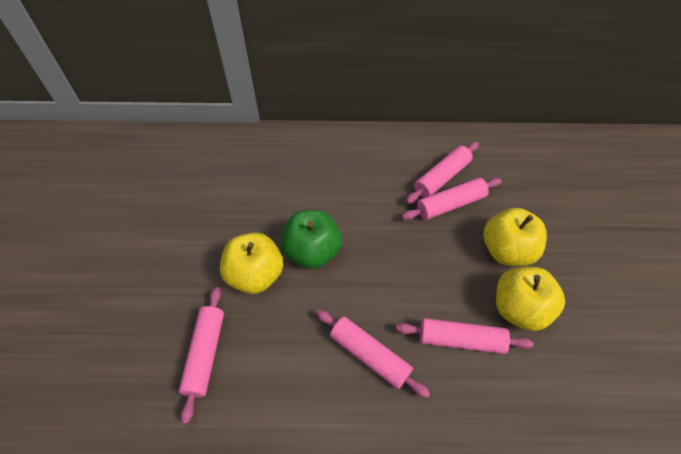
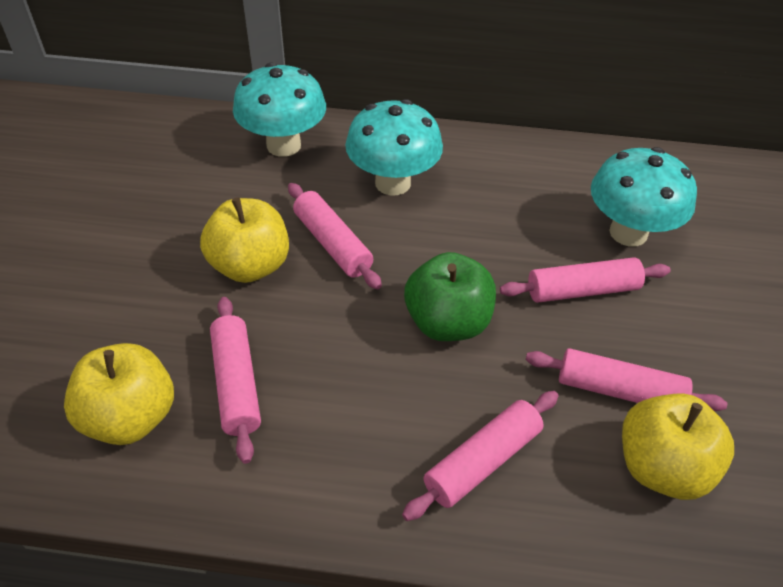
turquoise mushroom: none = 0 -> [233,63,326,157] [345,99,443,195] [591,147,697,246] = 3

